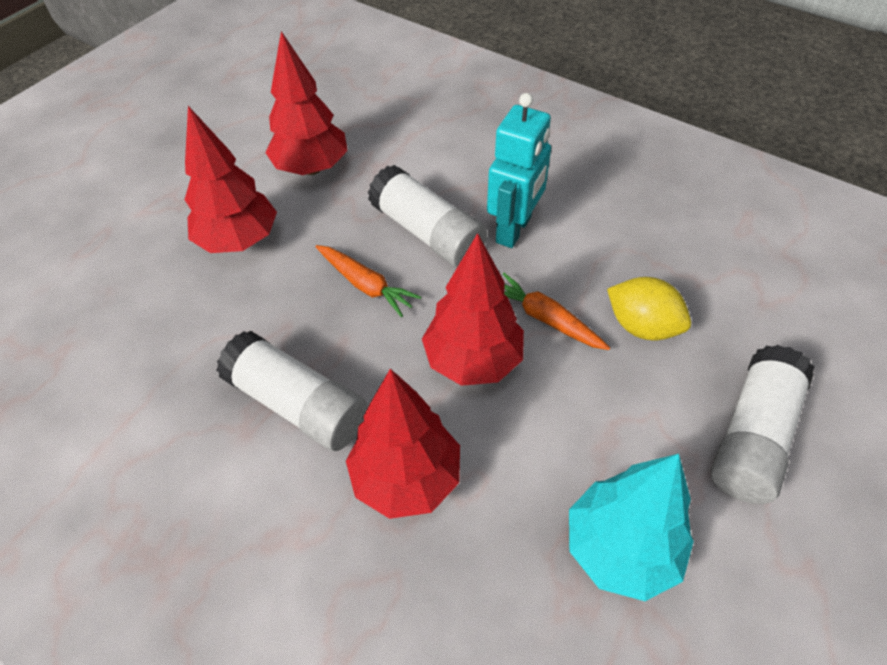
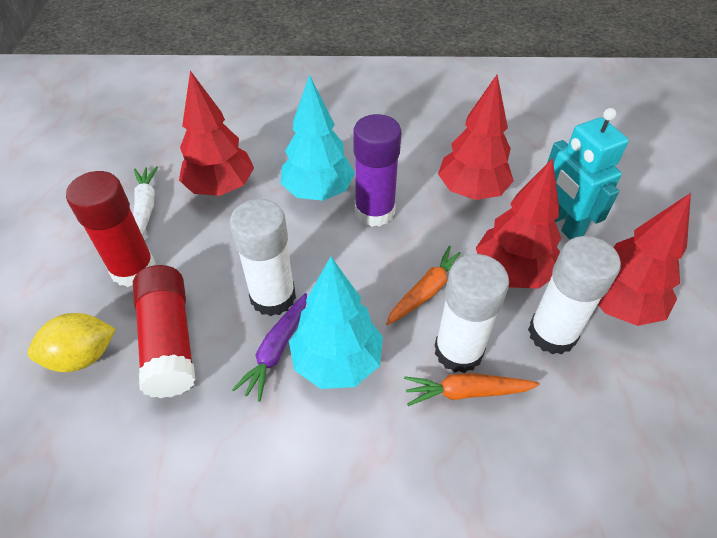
purple carrot: none = 0 -> [232,293,307,402] = 1
purple glue stick: none = 0 -> [353,114,401,227] = 1
red glue stick: none = 0 -> [66,171,156,287] [133,265,196,398] = 2
turquoise tree: [569,454,694,601] = 1 -> [281,75,355,201] [289,257,383,389] = 2
white carrot: none = 0 -> [133,166,158,236] = 1

